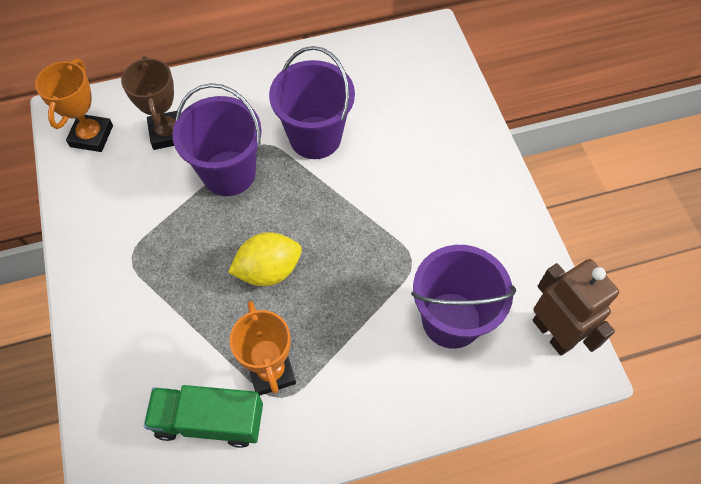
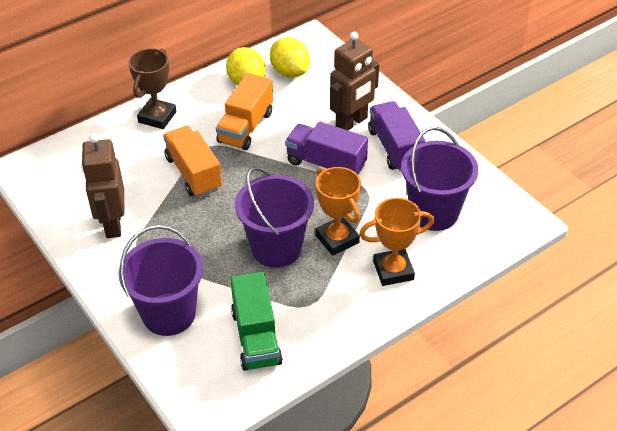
brown robot: [533,259,619,356] = 1 -> [81,133,125,238] [330,32,379,130] = 2
orange truck: none = 0 -> [163,126,222,197] [216,73,273,150] = 2
purple truck: none = 0 -> [285,122,368,175] [368,101,426,171] = 2
yellow lemon: [228,232,302,286] = 1 -> [226,47,266,86] [270,37,310,78] = 2

